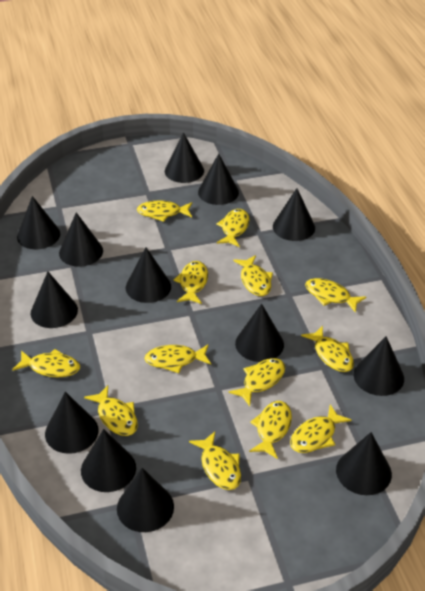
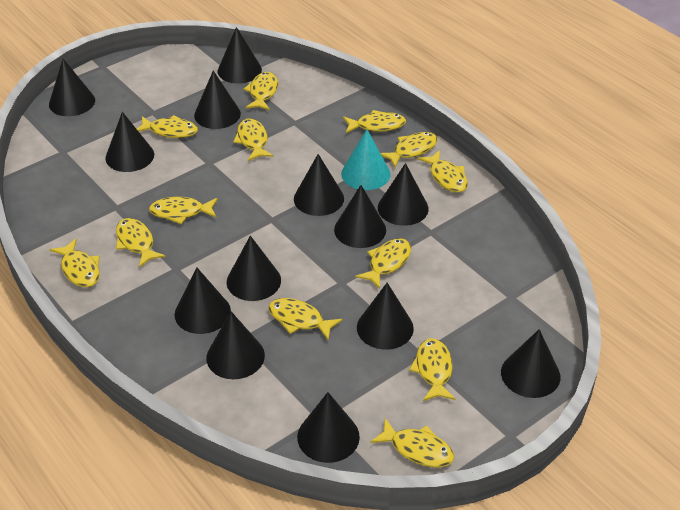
turquoise cone: none = 0 -> [341,129,391,190] = 1

